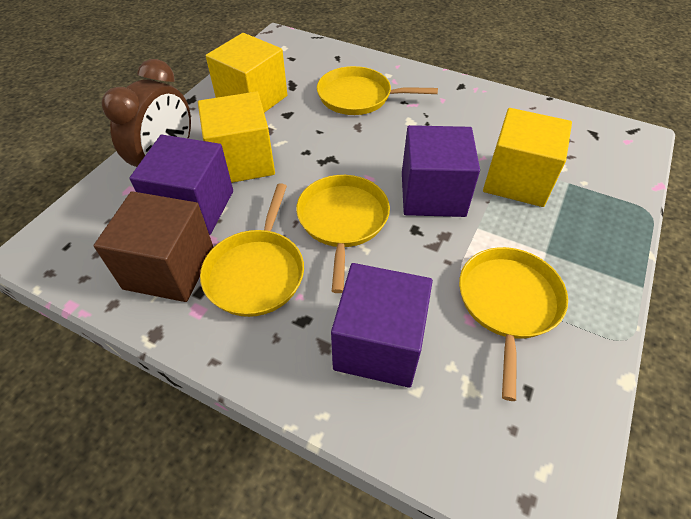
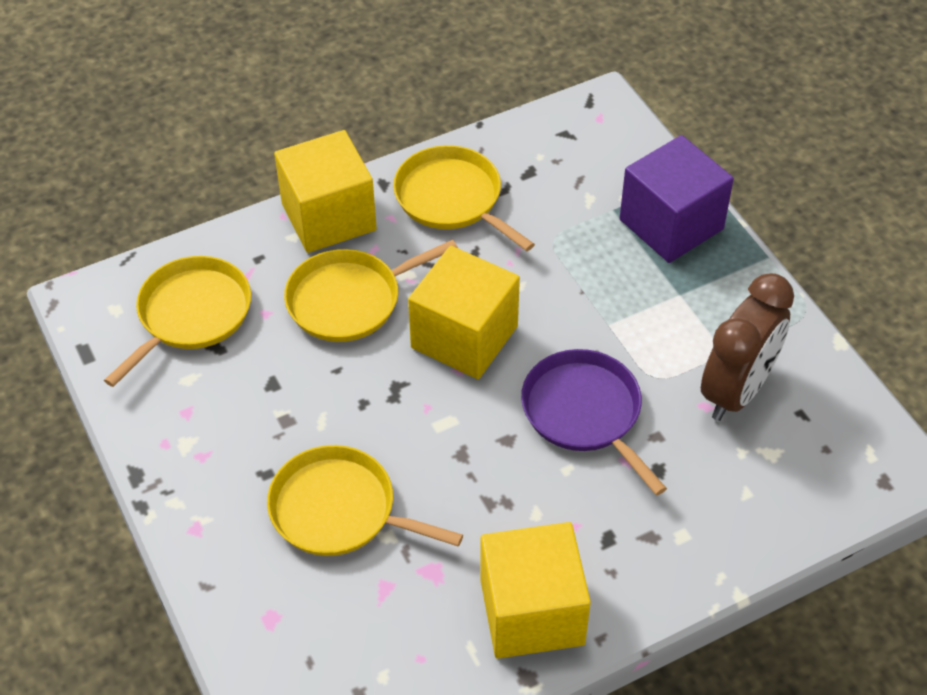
brown cube: [93,191,214,302] = 1 -> none = 0
purple cube: [129,135,233,235] [331,263,433,388] [402,125,480,217] = 3 -> [620,135,734,263] = 1
purple pan: none = 0 -> [521,349,667,495] = 1

